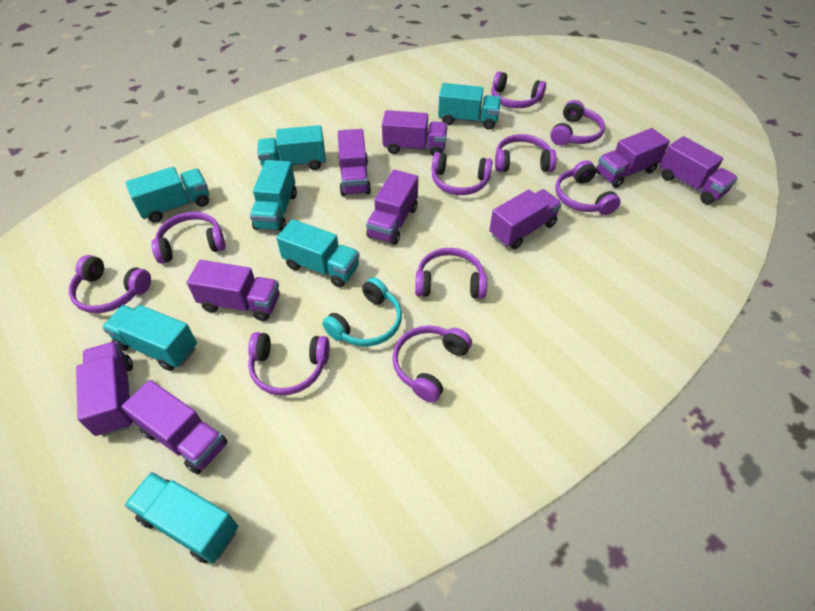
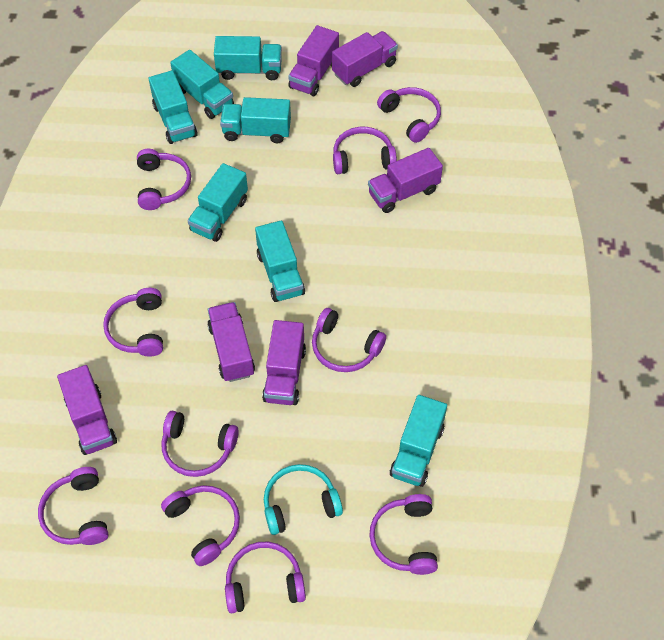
purple truck: [76,341,133,436] [121,380,227,474] [187,260,280,321] [338,129,371,196] [366,170,418,245] [382,110,448,156] [489,189,562,249] [596,128,670,188] [660,136,738,204] = 9 -> [57,365,117,455] [207,302,255,382] [262,320,306,405] [288,25,339,96] [332,31,398,87] [368,148,443,213] = 6

